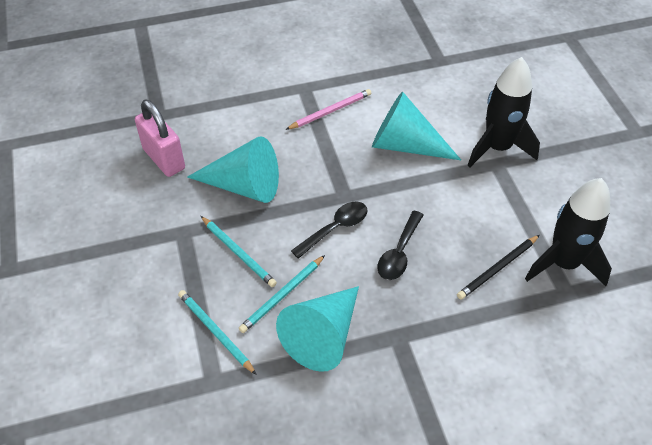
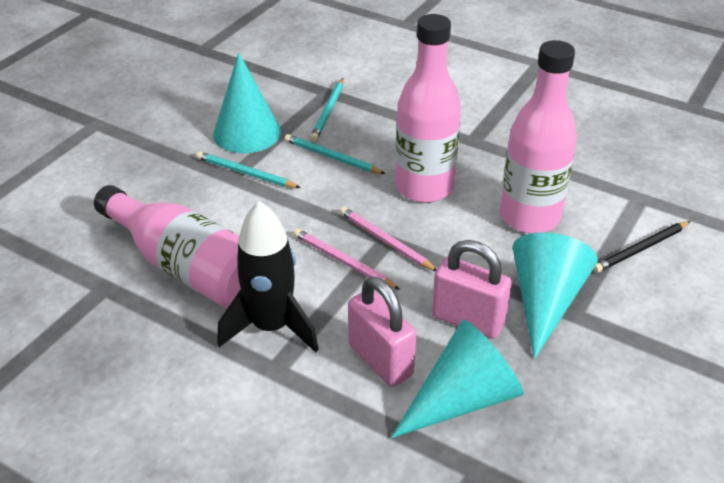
black rocket: [467,57,540,167] [525,178,612,286] = 2 -> [217,201,319,353] = 1
black spoon: [291,202,367,259] [377,211,423,280] = 2 -> none = 0
pink bottle: none = 0 -> [94,185,241,308] [395,14,461,203] [500,40,577,234] = 3
pink padlock: [135,99,185,177] = 1 -> [348,276,416,387] [432,240,512,339] = 2
pink pencil: [285,89,371,130] = 1 -> [293,229,400,290] [340,207,437,271] = 2

